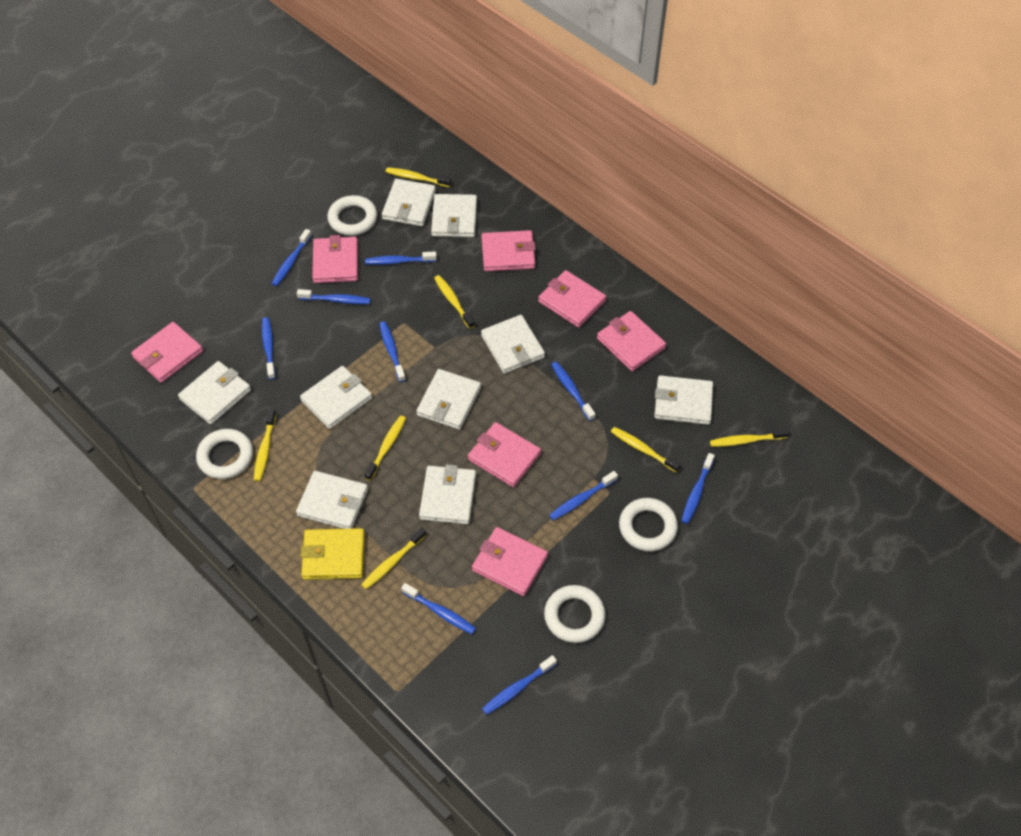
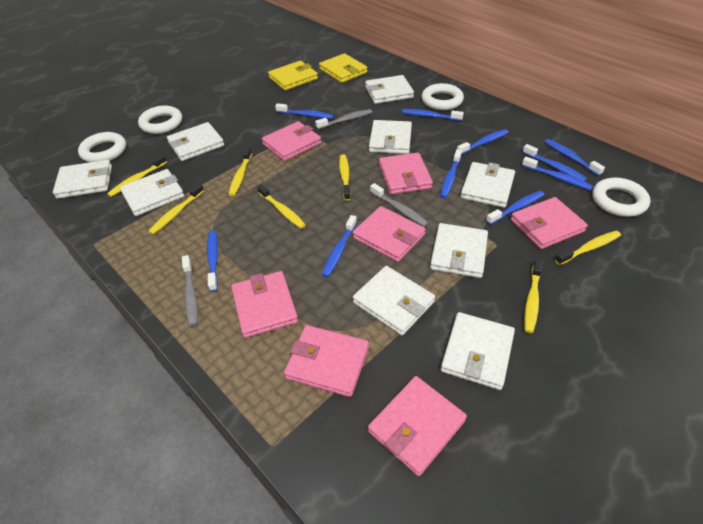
grey toothbrush: none = 0 -> [182,255,198,327] [315,109,372,129] [370,183,429,227] = 3
yellow wallet: [300,528,365,580] = 1 -> [268,61,318,90] [319,53,367,83] = 2

